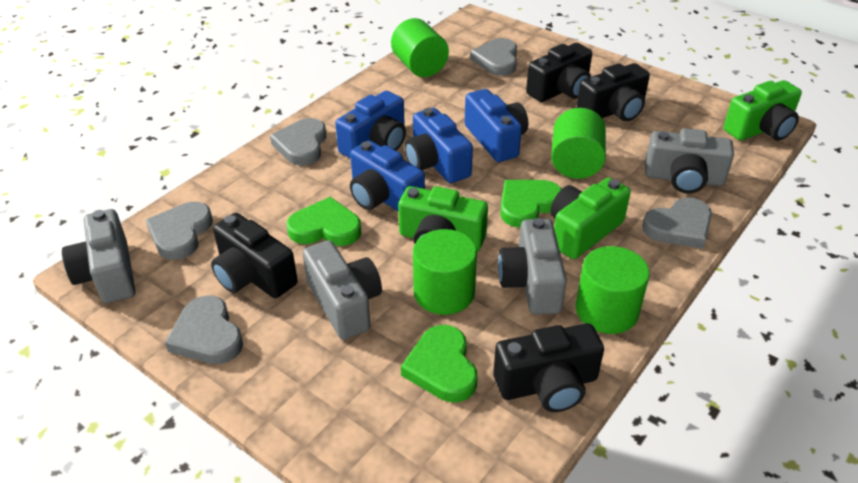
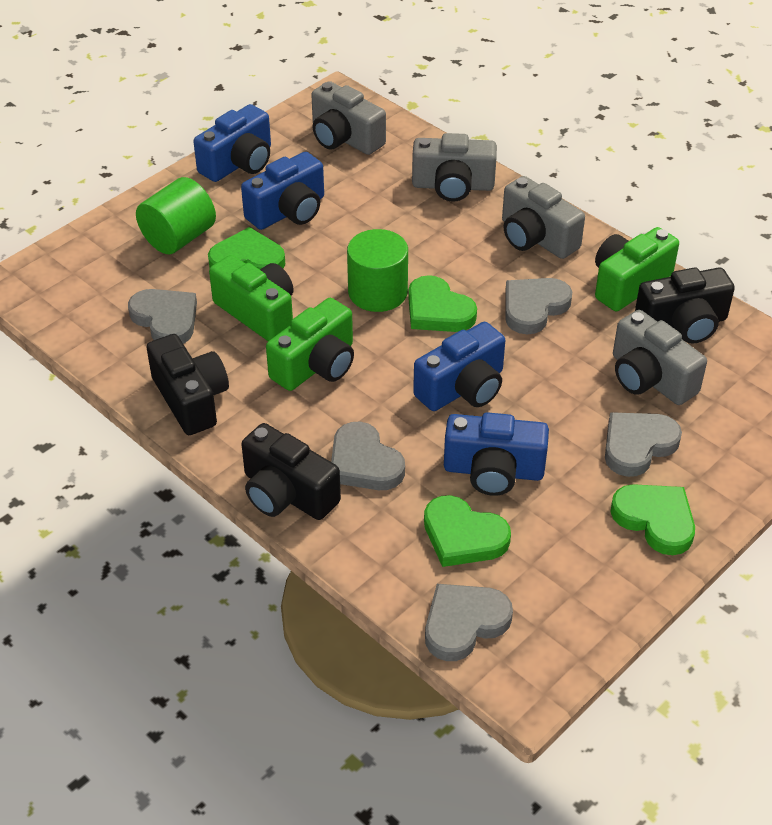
black camera: [211,213,298,298] [493,323,604,412] [526,43,592,102] [577,63,650,121] = 4 -> [147,334,229,435] [241,423,341,520] [635,268,735,344] = 3
green cylinder: [391,18,449,77] [413,229,477,315] [551,108,606,179] [576,246,650,334] = 4 -> [136,177,216,254] [347,229,408,312] = 2
green heart: [287,197,361,246] [401,325,478,402] [500,180,562,228] = 3 -> [208,227,285,270] [408,275,477,332] [424,495,511,567] [611,484,695,555] = 4

